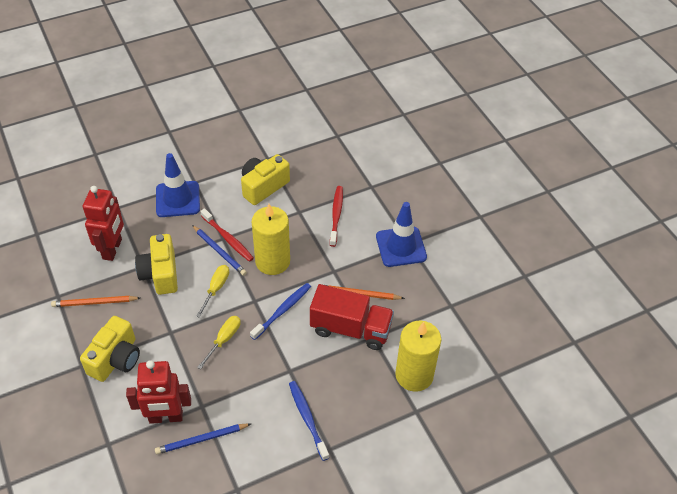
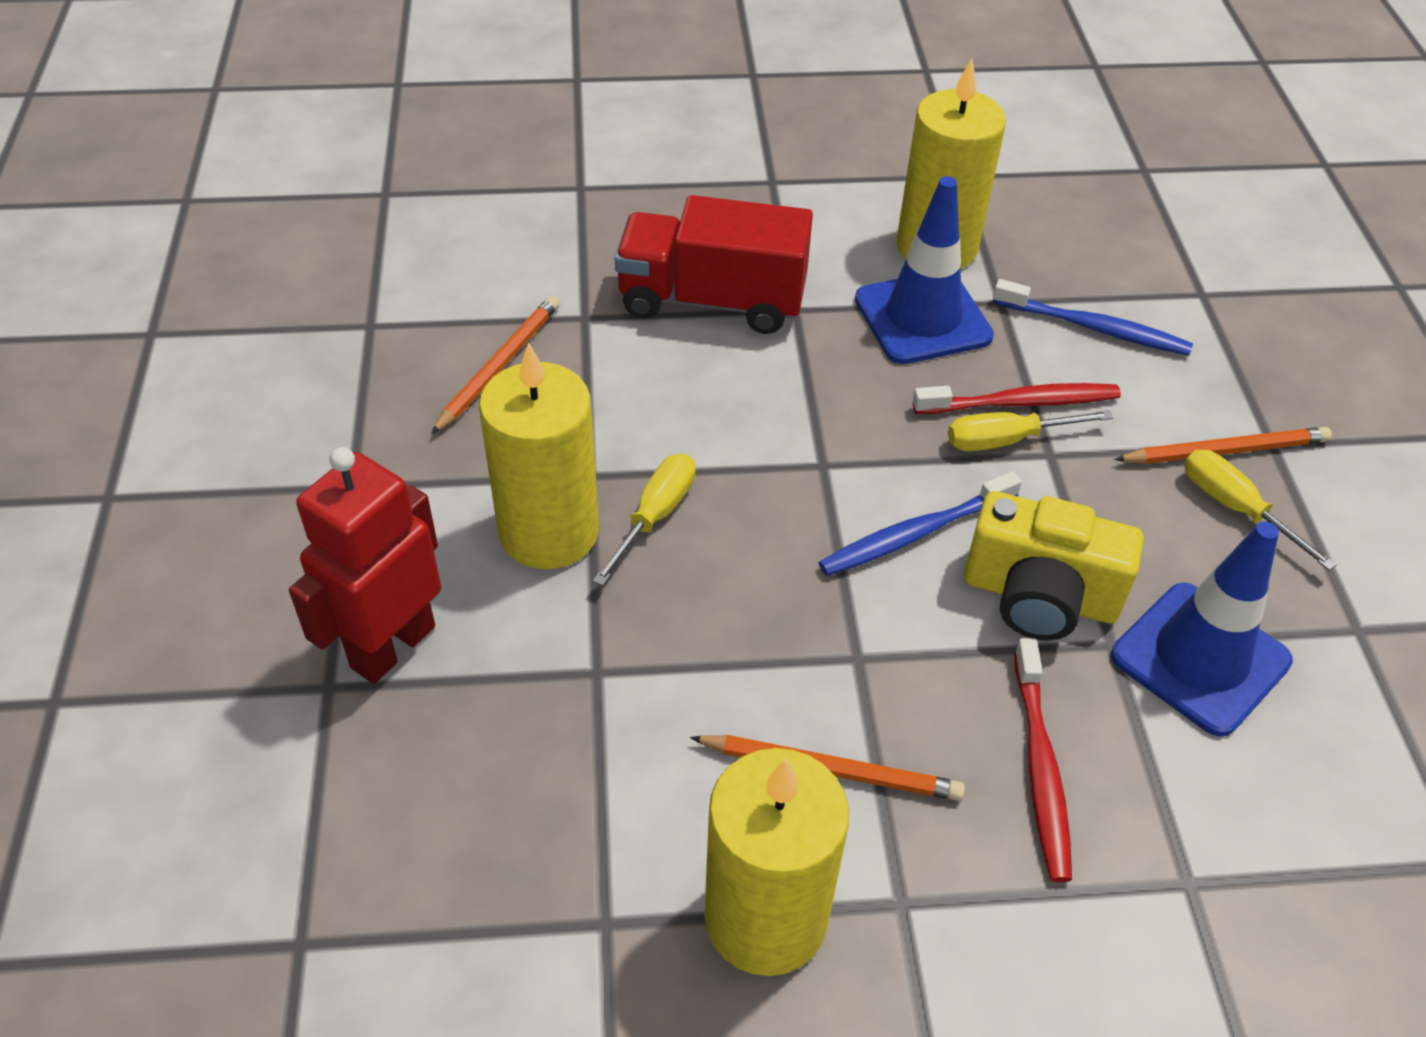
blue pencil: [155,423,251,454] [192,225,247,276] = 2 -> none = 0
orange pencil: [51,296,140,307] [326,285,405,300] = 2 -> [431,296,560,434] [690,735,965,801] [1114,427,1332,464] = 3
red robot: [83,186,124,261] [126,360,191,424] = 2 -> [289,447,441,684] = 1
yellow camera: [80,316,140,382] [135,234,178,295] [241,154,290,205] = 3 -> [964,491,1144,640] = 1
yellow candle: [252,204,290,275] [395,321,441,392] = 2 -> [479,342,599,569] [704,748,849,976] [896,59,1006,269] = 3
yellow screwdriver: [196,265,229,318] [197,316,241,369] = 2 -> [592,454,696,586] [948,410,1113,451] [1184,449,1337,571] = 3

